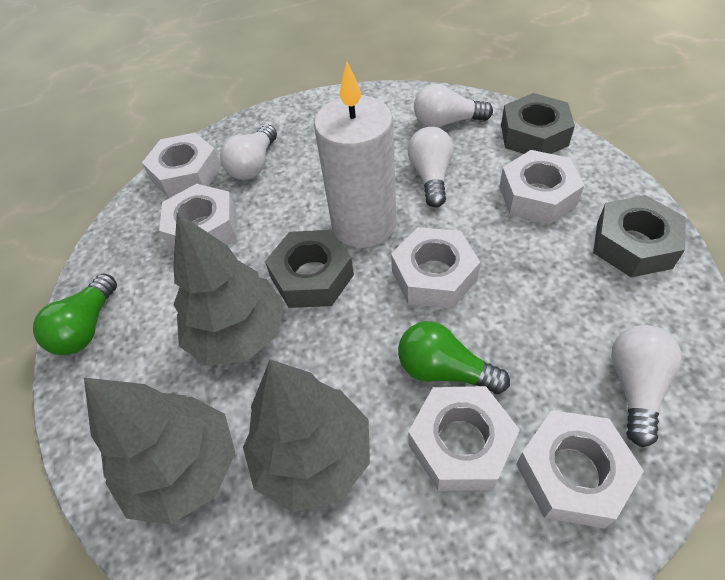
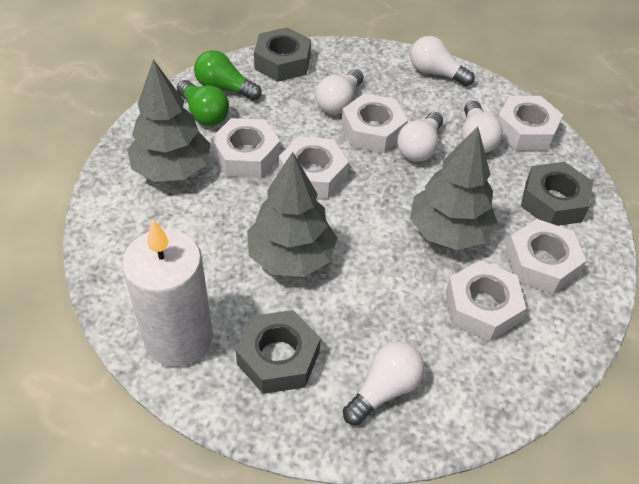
white light bulb: [220,125,277,180] [408,127,453,208] [414,84,493,128] [611,325,682,447] = 4 -> [315,69,363,115] [343,341,425,425] [397,112,443,162] [410,36,475,86] [461,100,503,153] = 5

